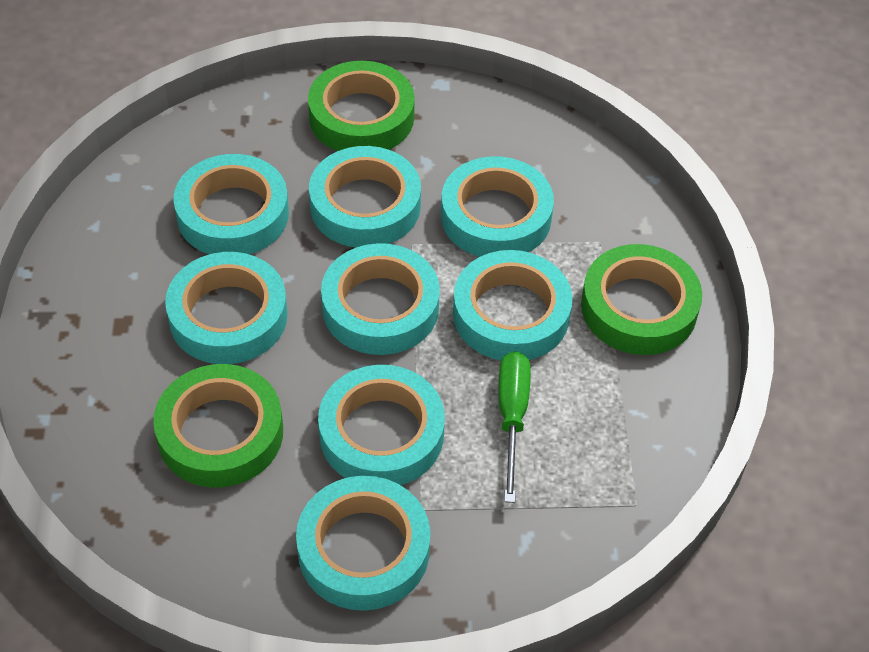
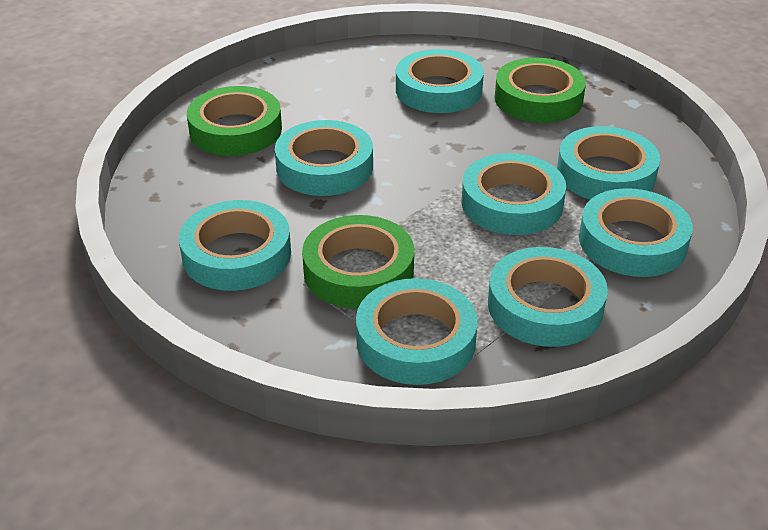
green screwdriver: [498,351,531,503] = 1 -> none = 0

